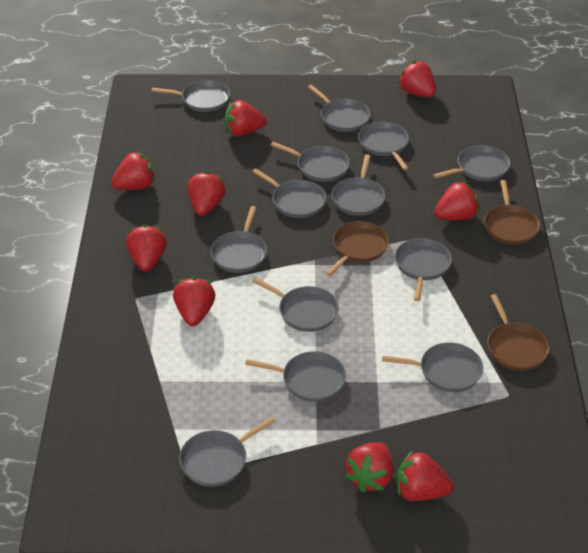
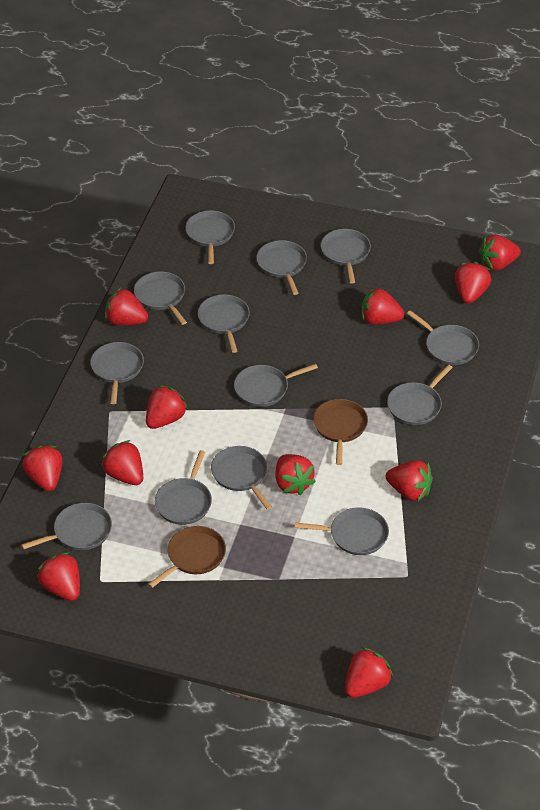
brown pan: [326,221,389,276] [484,180,540,245] [487,294,549,371] = 3 -> [148,526,226,588] [313,399,368,465] = 2
red strawberry: [111,151,156,190] [126,224,167,272] [173,276,215,326] [187,171,226,216] [225,100,266,137] [345,442,393,493] [397,450,454,501] [398,61,436,98] [434,181,480,220] = 9 -> [22,445,62,491] [37,552,80,601] [101,440,143,485] [105,288,148,325] [146,385,188,429] [275,454,316,495] [345,647,393,698] [362,287,405,325] [386,460,433,501] [455,261,491,304] [479,235,521,271] = 11

